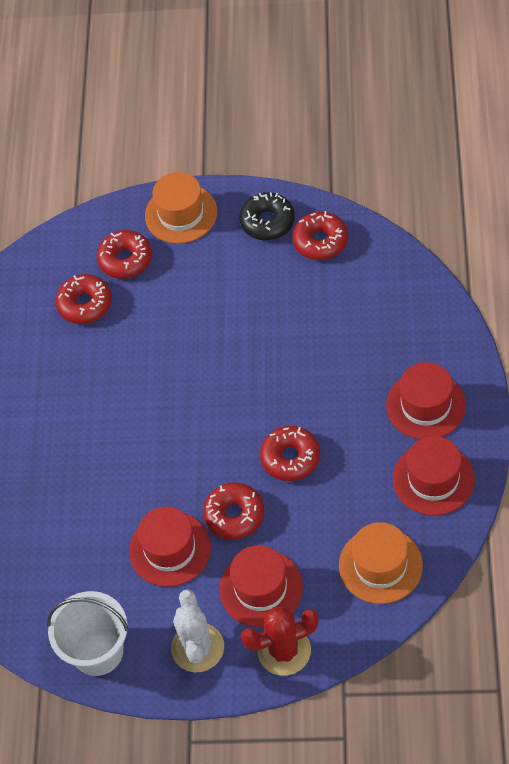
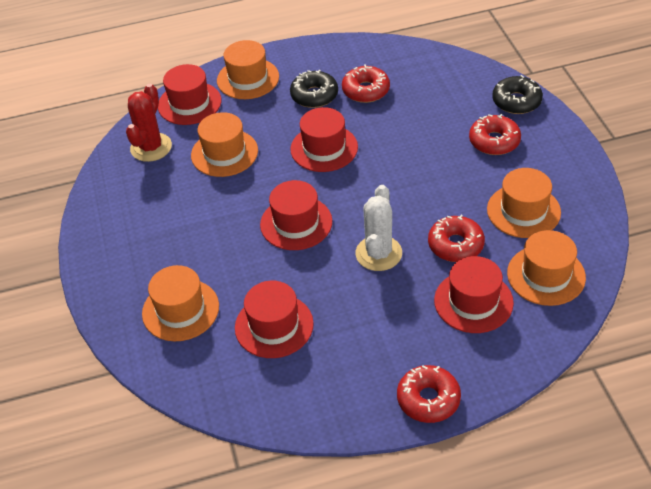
black donut: [240,192,295,240] = 1 -> [290,69,338,108] [492,75,543,114] = 2
orange hat: [145,172,217,244] [339,522,423,604] = 2 -> [142,265,219,341] [191,112,258,177] [217,40,279,99] [487,168,561,238] [507,230,586,306] = 5
red donut: [56,274,112,324] [97,230,152,279] [203,482,264,540] [260,426,320,481] [292,211,348,260] = 5 -> [342,64,390,103] [397,365,461,423] [428,215,485,262] [469,114,521,155] = 4
red hat: [129,506,211,587] [219,545,303,627] [386,362,466,439] [393,436,475,516] = 4 -> [158,64,221,125] [235,281,314,358] [260,180,332,250] [290,107,358,172] [434,256,514,333] = 5
white bucket: [47,591,129,676] = 1 -> none = 0

